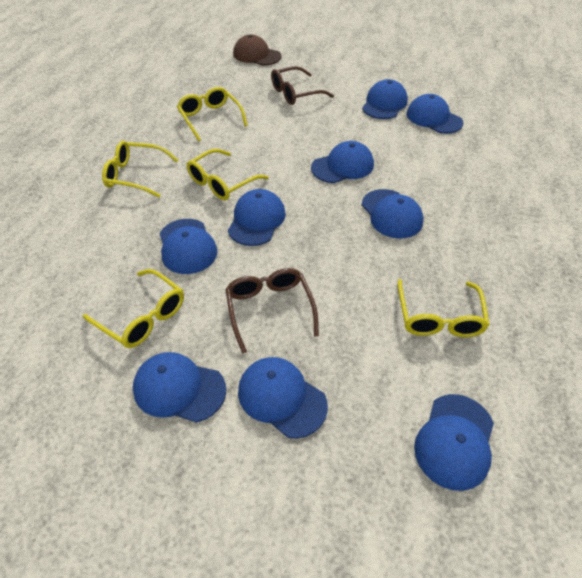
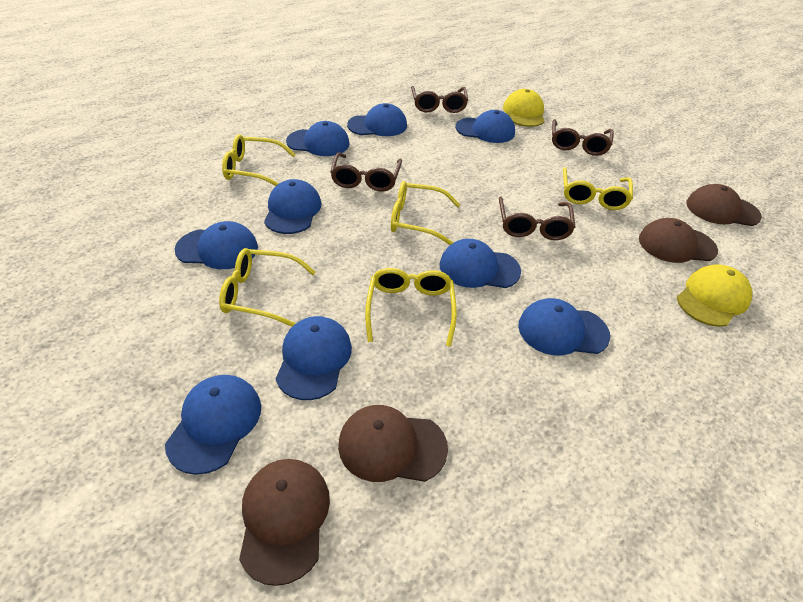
brown cap: [233,35,281,66] = 1 -> [239,459,330,586] [338,405,448,482] [639,218,718,263] [686,184,762,226] = 4
brown glasses: [225,268,319,354] [271,66,334,105] = 2 -> [330,152,402,192] [411,86,468,113] [499,197,575,240] [552,119,614,156] = 4
yellow cap: none = 0 -> [503,89,545,127] [677,264,752,327] = 2

